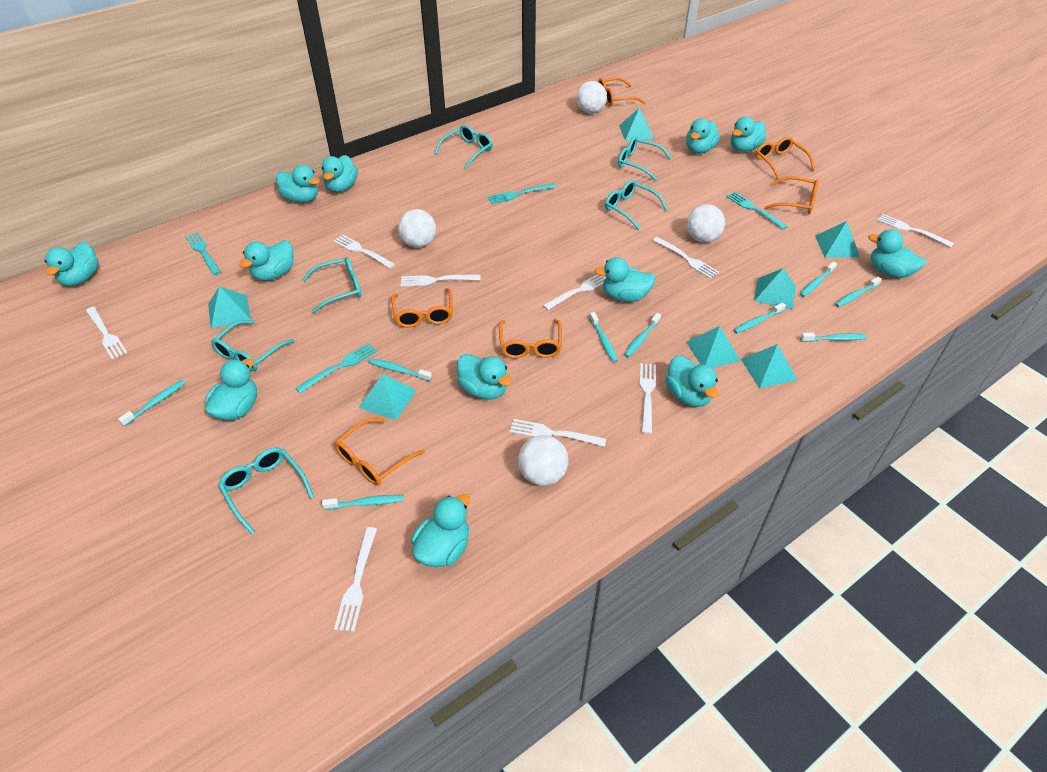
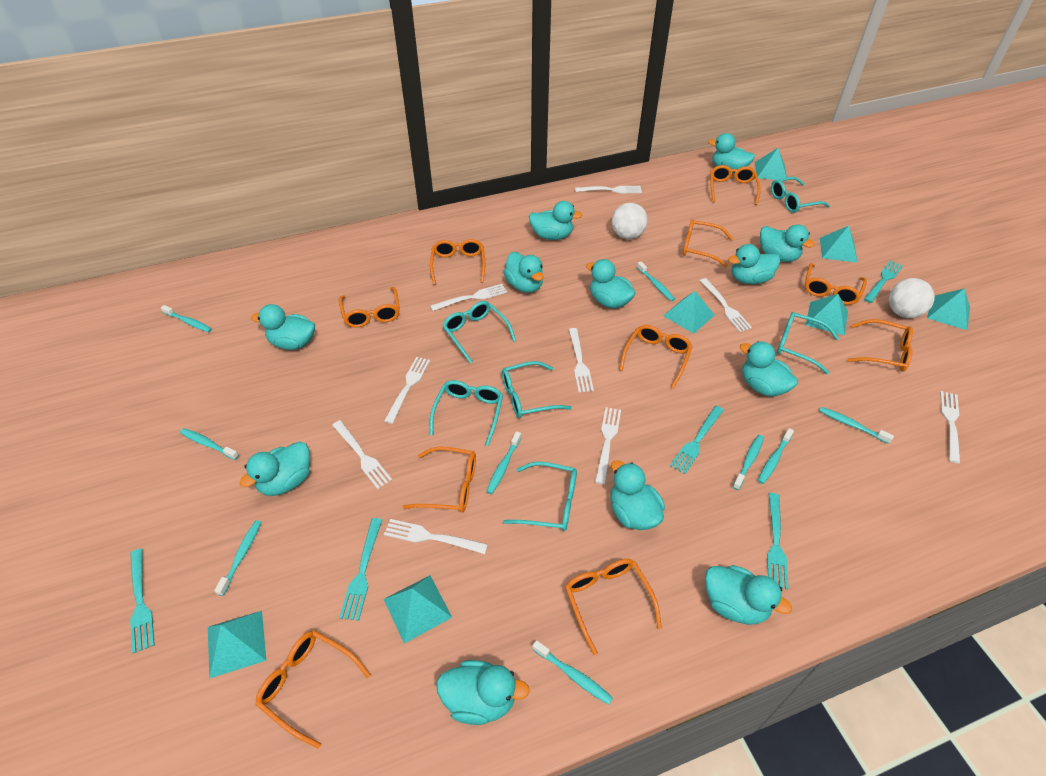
orange glasses: [334,418,425,485] [391,288,453,328] [499,319,562,358] [598,77,646,106] [755,137,815,179] [765,176,819,214] = 6 -> [255,630,371,749] [339,287,400,328] [403,446,476,512] [430,239,485,285] [565,558,662,655] [619,325,693,389] [683,219,733,267] [711,165,761,205] [805,263,867,305] [848,319,913,372] = 10
turquoise fork: [185,232,221,275] [296,343,378,393] [488,183,557,204] [726,192,788,230] = 4 -> [130,549,155,653] [339,518,382,621] [670,406,724,474] [767,493,789,589] [864,260,903,303] = 5
white ball: [398,209,436,247] [518,435,569,486] [577,81,607,113] [687,204,725,242] = 4 -> [612,203,648,239] [889,278,935,318] = 2

